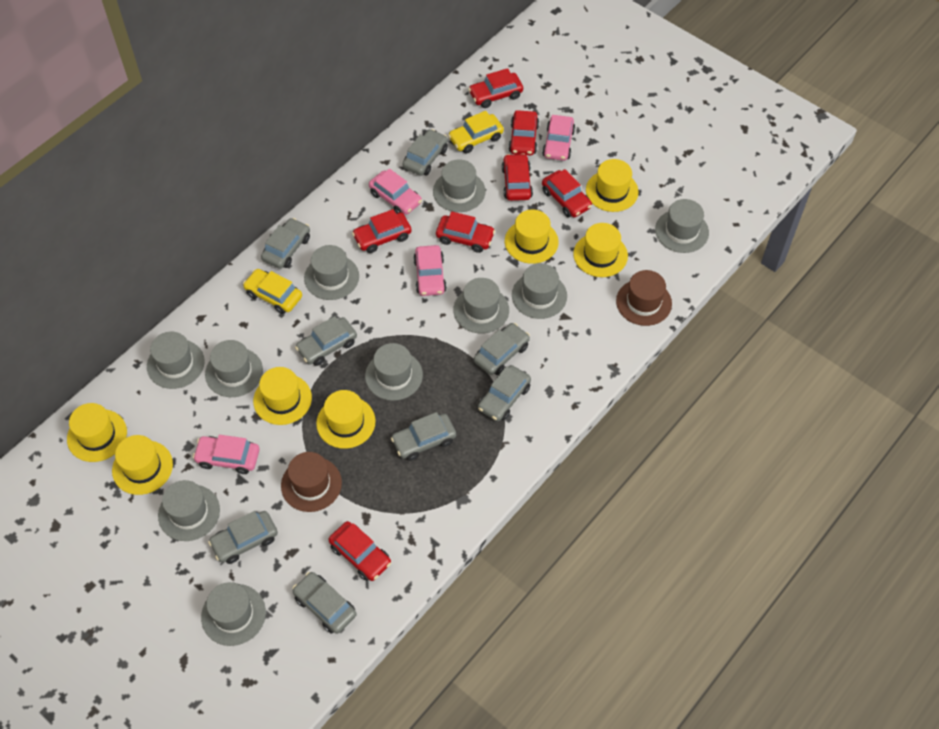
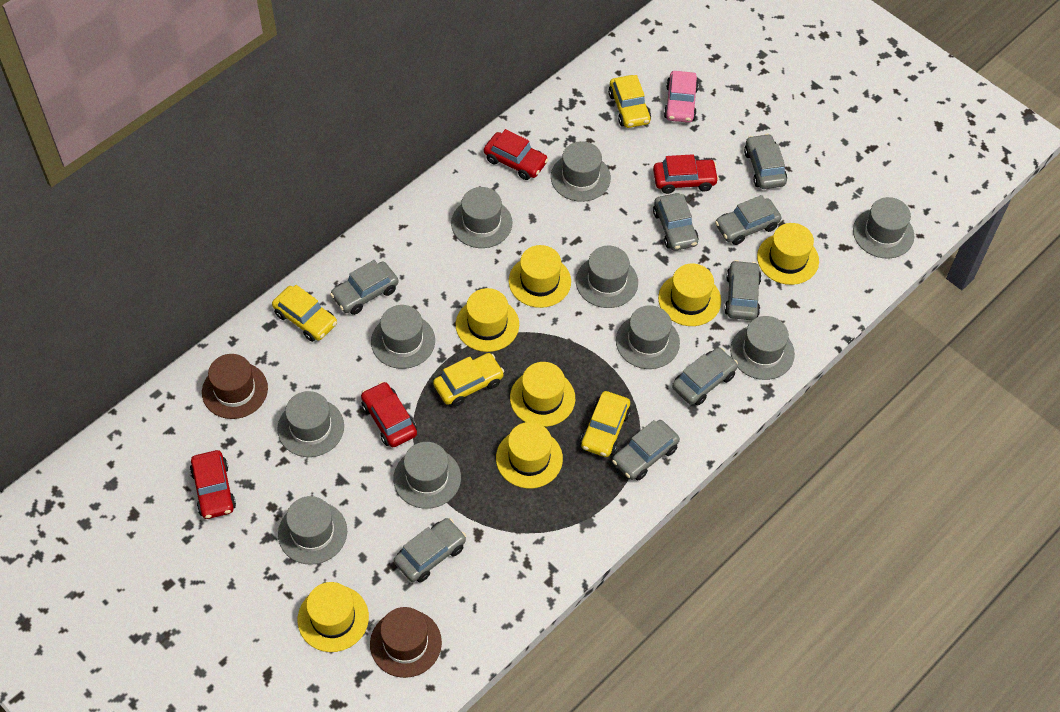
pink car: [193,435,260,474] [369,169,422,215] [413,245,447,296] [542,115,575,161] = 4 -> [664,71,699,123] = 1
red car: [329,521,391,581] [352,209,412,253] [436,211,495,253] [468,68,523,108] [502,153,533,201] [508,110,539,155] [542,169,592,218] = 7 -> [190,450,236,519] [361,382,417,447] [484,129,548,180] [653,154,719,194] = 4
yellow car: [243,269,302,314] [448,111,504,153] = 2 -> [272,285,337,342] [433,353,504,407] [580,391,631,457] [608,75,651,128] = 4

